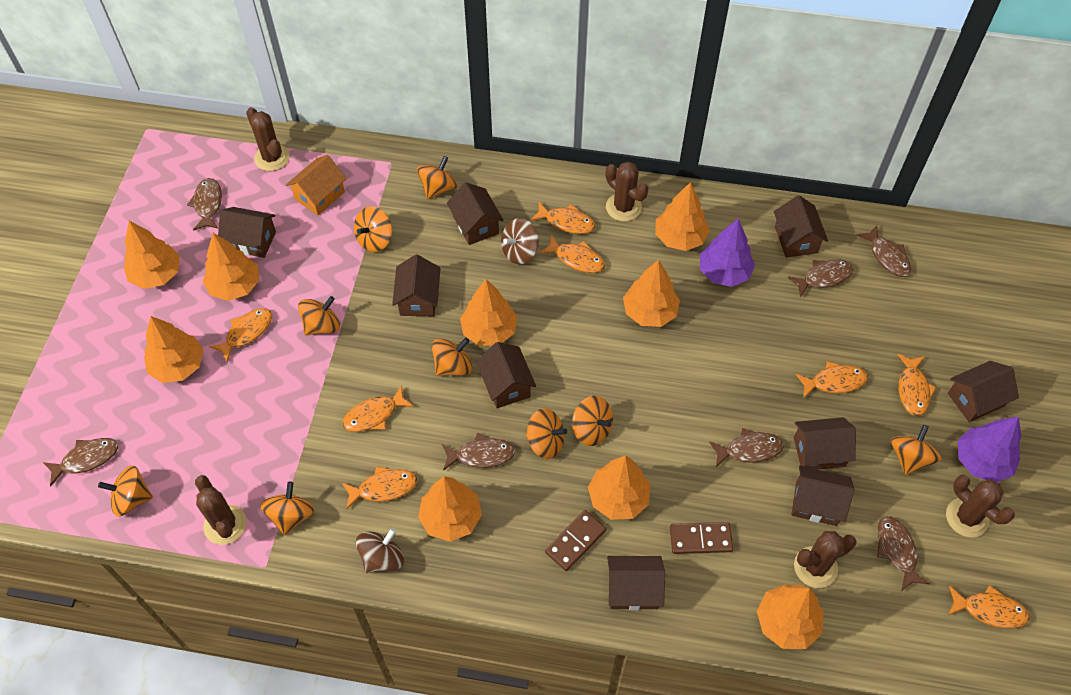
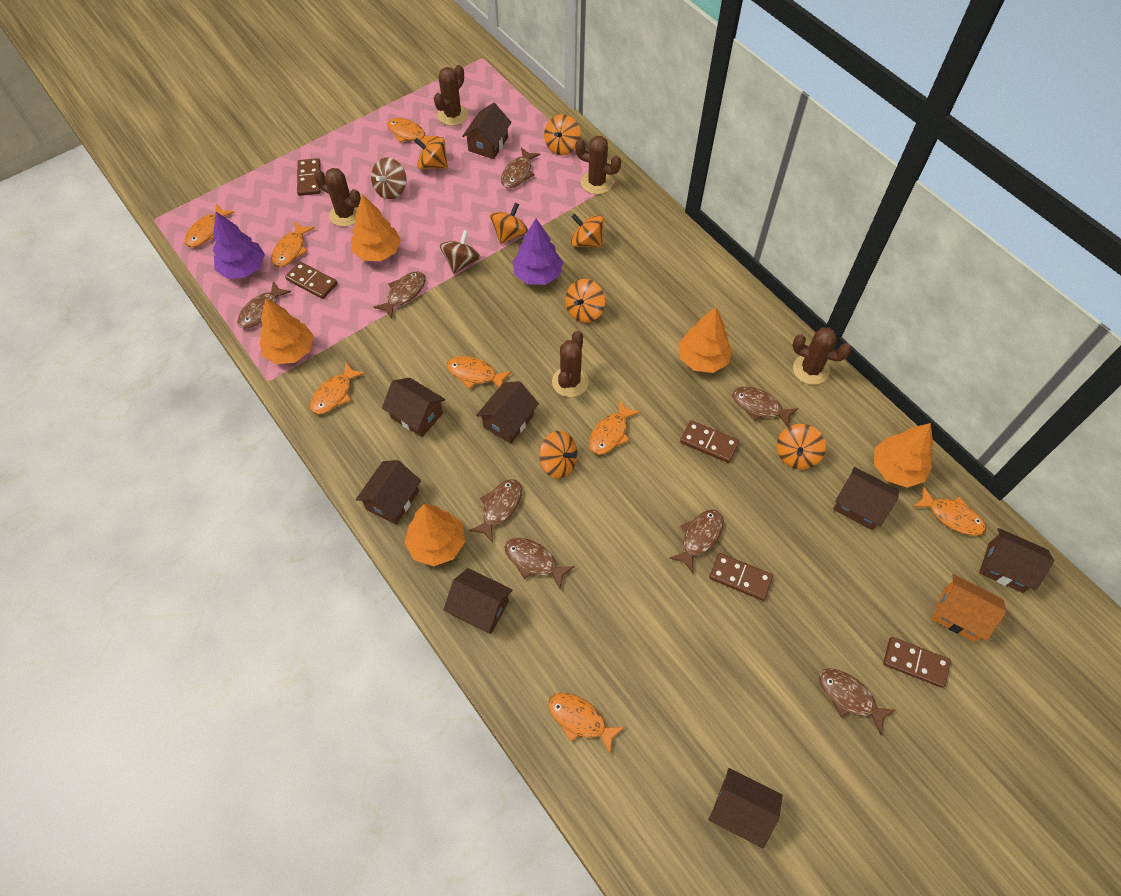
brown domino: [545,510,606,571] [670,522,733,554] = 2 -> [285,261,338,299] [297,158,321,196] [680,420,739,463] [709,553,773,601] [883,637,951,688] = 5
brown fish: [43,438,118,487] [187,178,222,231] [442,433,515,470] [709,428,784,467] [788,259,853,298] [857,225,911,277] [877,516,930,591] = 7 -> [237,281,291,329] [373,272,426,319] [469,479,522,543] [501,147,541,188] [505,538,575,589] [669,510,723,573] [732,387,798,427] [819,668,895,735] = 8
brown house: [218,207,276,258] [392,254,440,316] [447,182,504,245] [476,342,536,408] [607,556,665,610] [774,195,828,258] [791,466,854,526] [794,417,856,470] [948,361,1019,422] = 9 -> [356,460,421,525] [382,377,445,437] [443,568,512,634] [462,103,512,159] [476,381,539,444] [708,768,782,848] [833,467,899,530] [979,528,1054,593] = 8
orange spinning top: [98,465,153,517] [260,481,314,535] [298,296,340,336] [354,206,392,252] [417,156,458,199] [432,338,472,376] [526,408,567,459] [572,396,613,446] [891,425,941,475] = 9 -> [414,137,448,170] [490,202,528,244] [539,431,578,479] [544,114,581,155] [565,279,605,323] [571,214,604,248] [777,424,826,470] = 7
orange tree: [124,221,180,289] [144,316,204,383] [203,233,259,301] [418,477,482,542] [460,279,518,346] [588,455,651,520] [623,260,680,327] [655,182,710,251] [757,584,824,649] = 9 -> [259,298,314,364] [351,194,401,261] [404,504,465,566] [678,307,732,373] [874,423,933,488] = 5

